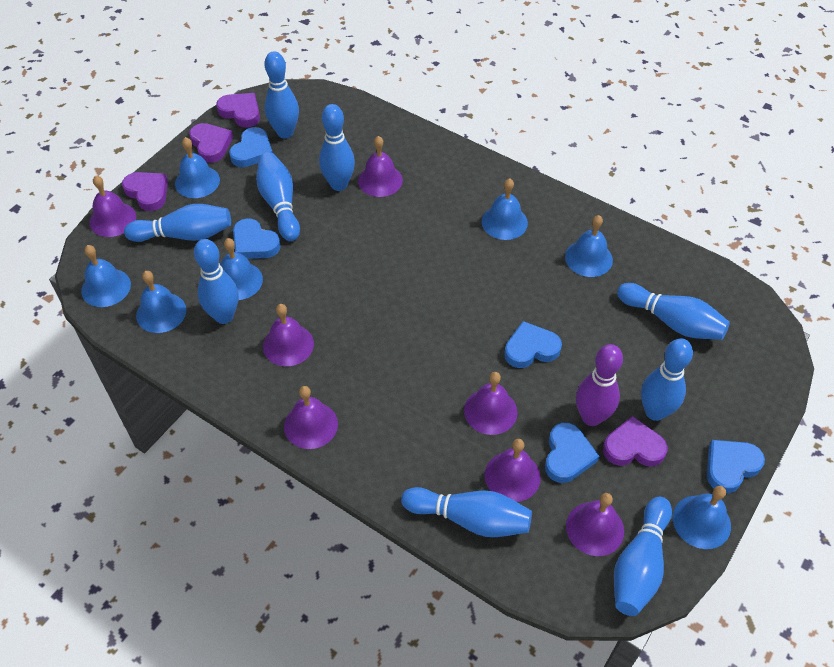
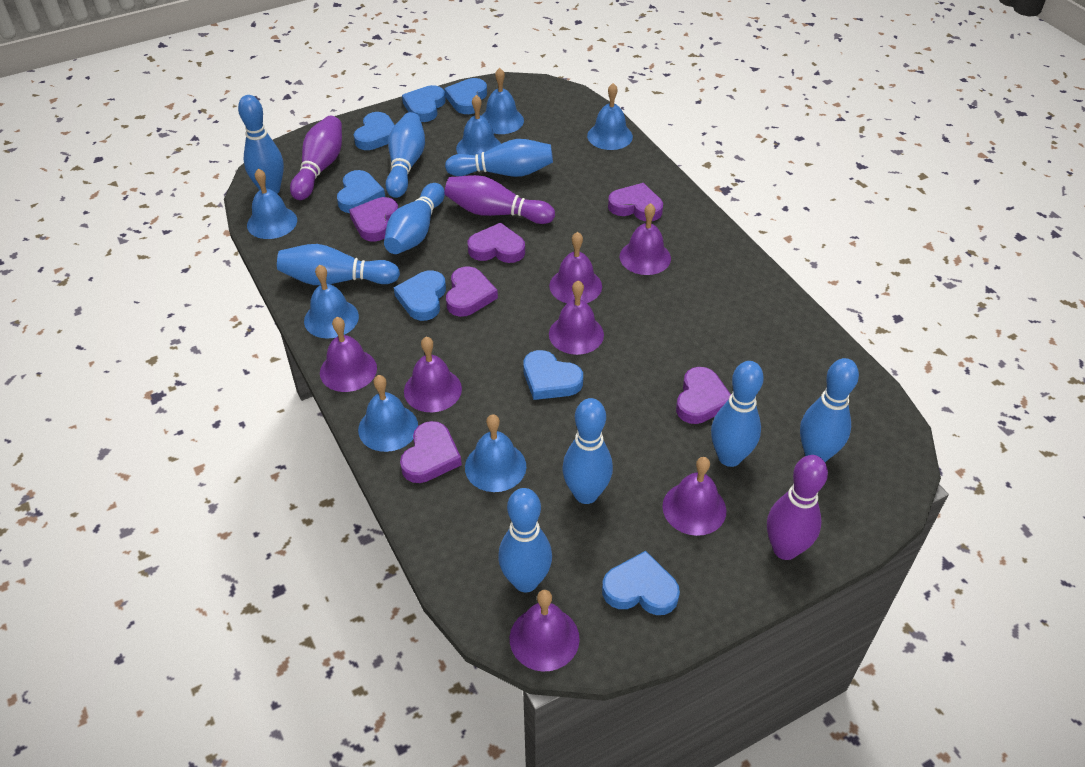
blue heart: [229,127,273,167] [233,218,281,259] [504,321,562,368] [545,423,599,483] [707,440,765,493] = 5 -> [337,170,385,213] [354,112,395,150] [394,270,446,321] [402,85,446,122] [444,78,487,114] [523,350,583,400] [602,551,680,615] = 7
purple bowling pin: [576,344,623,426] = 1 -> [290,116,342,200] [444,175,555,224] [767,455,828,560] = 3
purple heart: [122,172,168,211] [189,123,233,163] [216,93,260,127] [603,416,668,467] = 4 -> [349,197,398,242] [400,421,462,483] [446,266,498,317] [468,223,525,263] [608,183,663,221] [676,367,731,424] = 6

